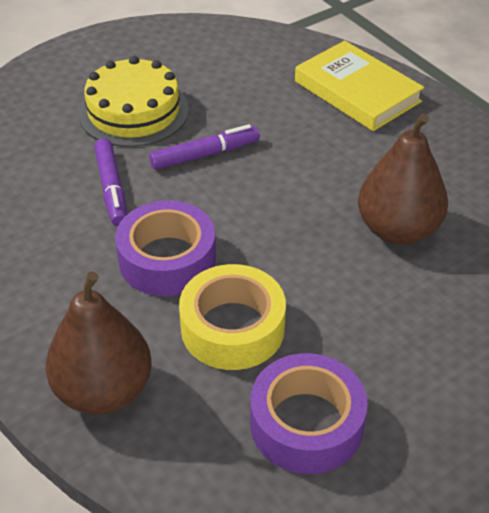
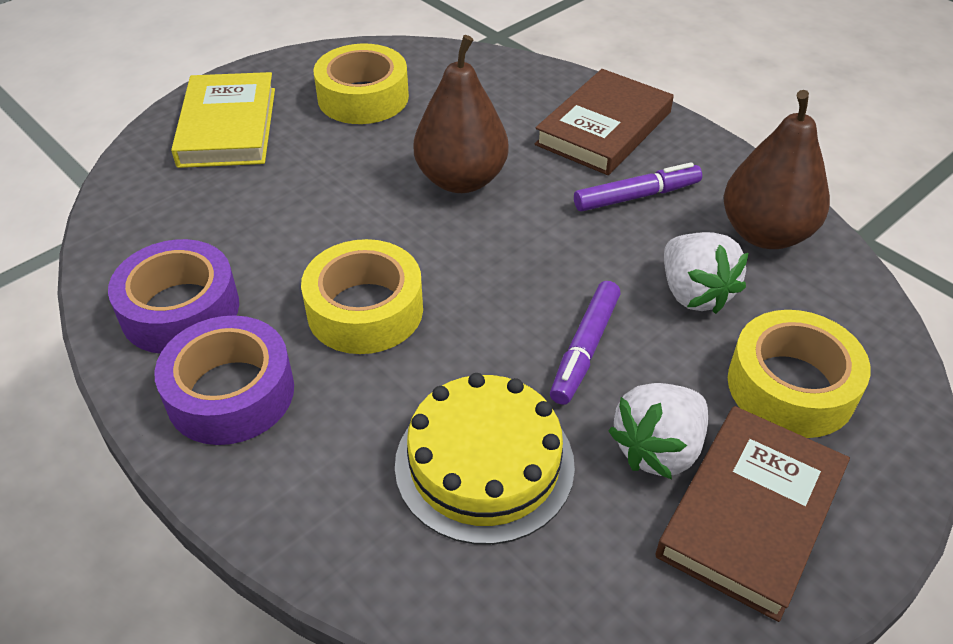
brown book: none = 0 -> [535,69,674,175] [655,406,850,622] = 2
white strawberry: none = 0 -> [608,383,708,479] [664,232,748,314] = 2
yellow tape: [179,264,286,370] = 1 -> [301,239,423,354] [313,44,409,124] [728,310,871,438] = 3

